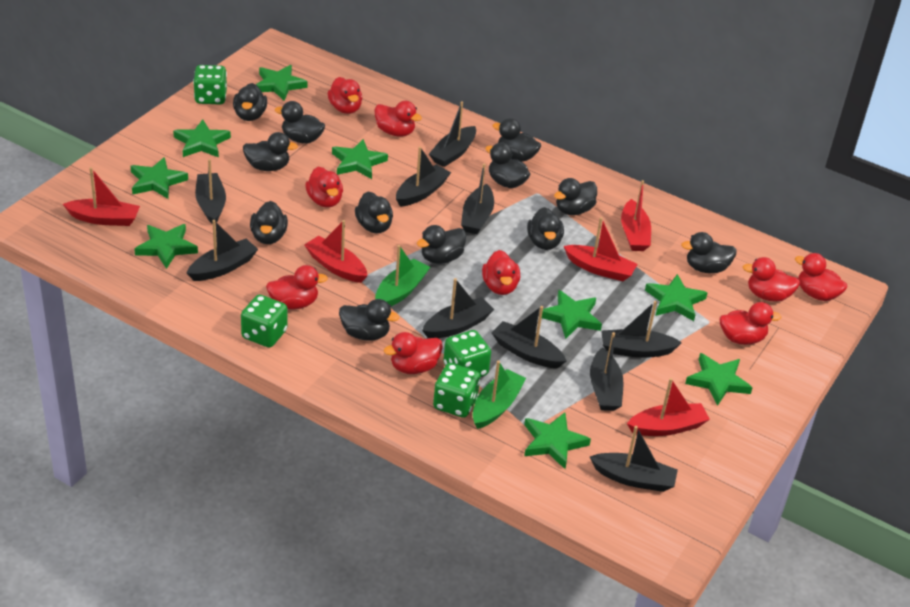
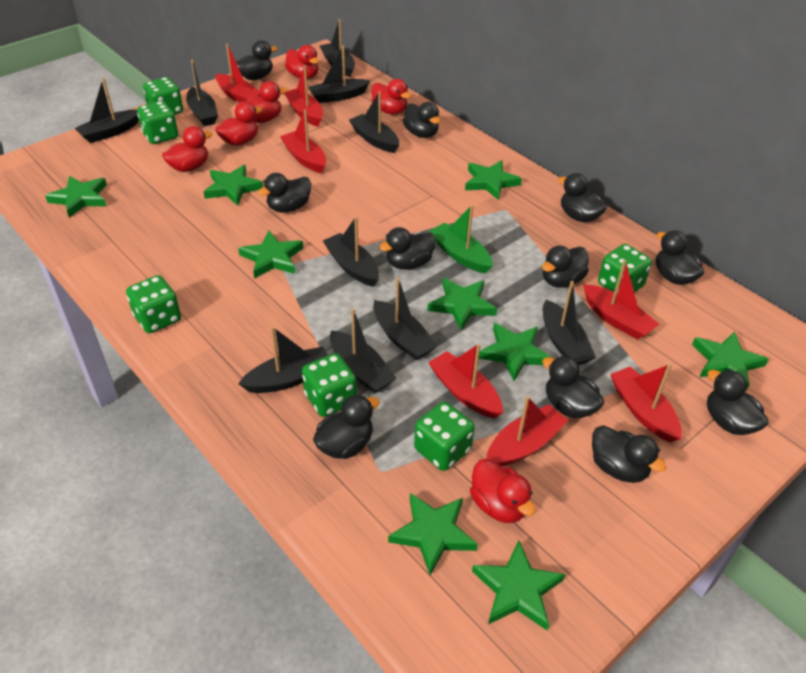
black duck: [233,83,267,121] [243,132,298,171] [250,201,288,244] [275,101,325,144] [339,299,399,341] [355,192,393,233] [417,225,466,264] [485,142,530,188] [493,118,541,162] [527,207,564,250] [554,178,597,215] [681,232,737,273] = 12 -> [236,40,277,80] [258,173,311,213] [313,394,380,459] [379,227,436,270] [403,102,440,138] [542,246,589,288] [542,356,605,418] [558,173,607,223] [592,425,666,483] [656,230,704,285] [707,370,769,435] = 11
green boat: [375,245,430,306] [473,361,526,429] = 2 -> [430,205,493,274] = 1
green dice: [193,65,227,105] [241,294,288,348] [433,363,480,418] [443,330,491,377] = 4 -> [126,275,181,333] [137,101,178,144] [143,77,183,115] [302,353,357,417] [414,402,475,471] [598,244,652,293] = 6
red boat: [63,167,140,226] [304,220,368,283] [564,217,638,281] [621,180,651,251] [627,378,710,436] = 5 -> [215,44,260,103] [280,109,326,173] [284,66,323,127] [428,343,503,418] [486,396,568,467] [583,260,659,339] [610,364,682,442] = 7
red duck: [266,265,328,309] [305,167,343,208] [328,77,362,114] [374,101,422,136] [384,332,443,374] [482,250,520,295] [720,302,782,345] [743,257,800,302] [795,253,847,301] = 9 -> [162,126,213,172] [215,101,263,146] [247,81,287,123] [285,45,319,79] [372,79,411,114] [470,459,536,523] = 6

